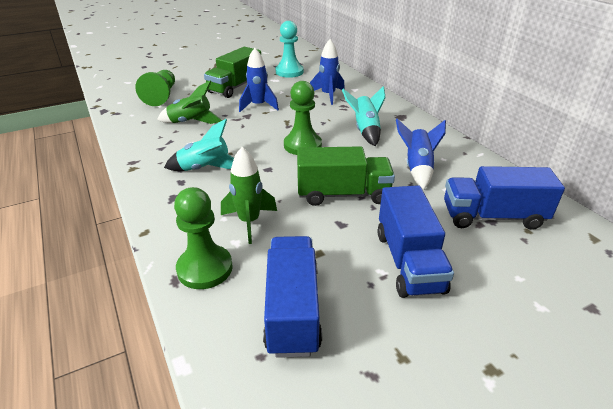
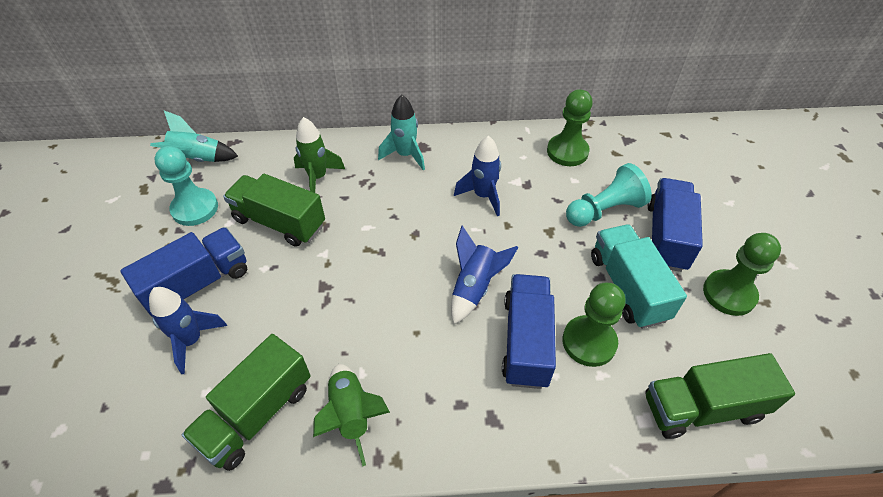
green truck: [204,47,261,98] [297,146,395,206] = 2 -> [182,334,311,471] [223,174,325,247] [645,353,795,439] = 3
turquoise pawn: [275,21,304,78] = 1 -> [154,146,218,226] [566,163,652,227] = 2
turquoise truck: none = 0 -> [591,224,687,329] = 1

